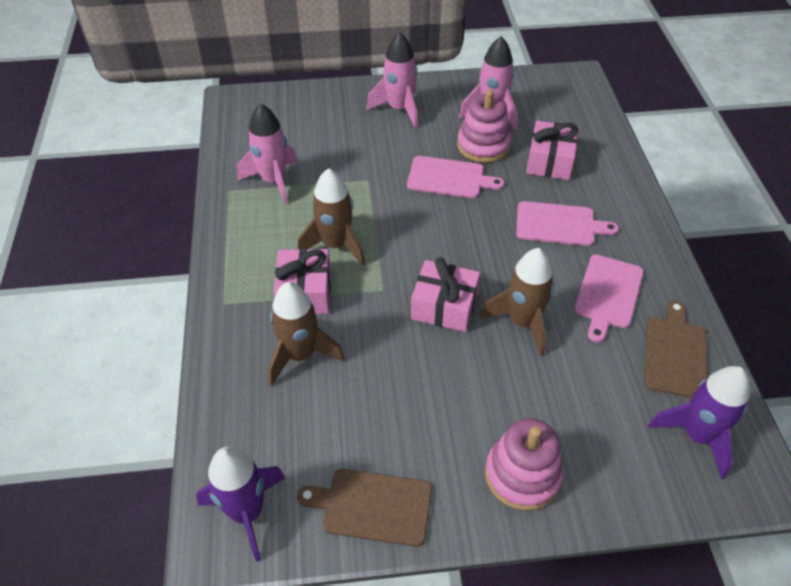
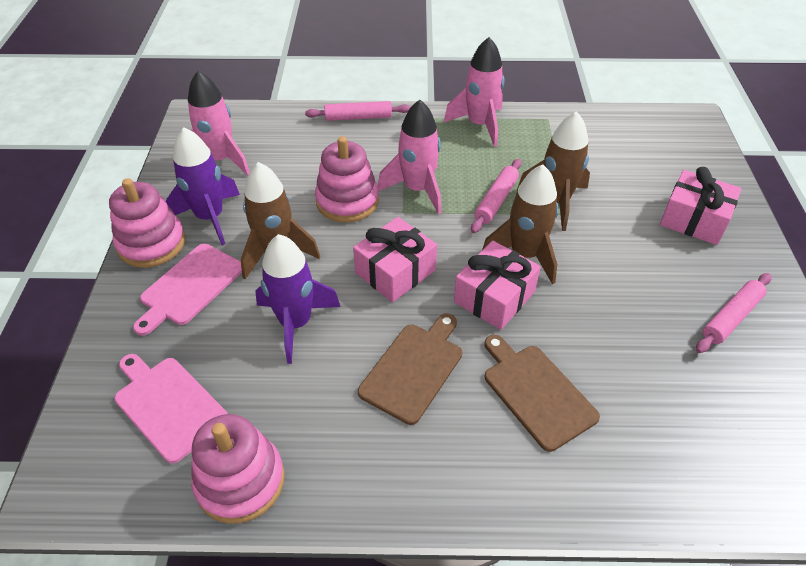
pink cutting board: [407,156,504,198] [516,201,619,246] [574,255,644,342] = 3 -> [114,354,228,464] [133,244,242,336] = 2
pink rolling pin: none = 0 -> [305,101,411,121] [471,159,522,233] [696,273,771,353] = 3
pink stacking toy: [457,90,511,163] [485,419,564,511] = 2 -> [109,178,185,268] [191,414,285,524] [315,136,379,223] = 3

